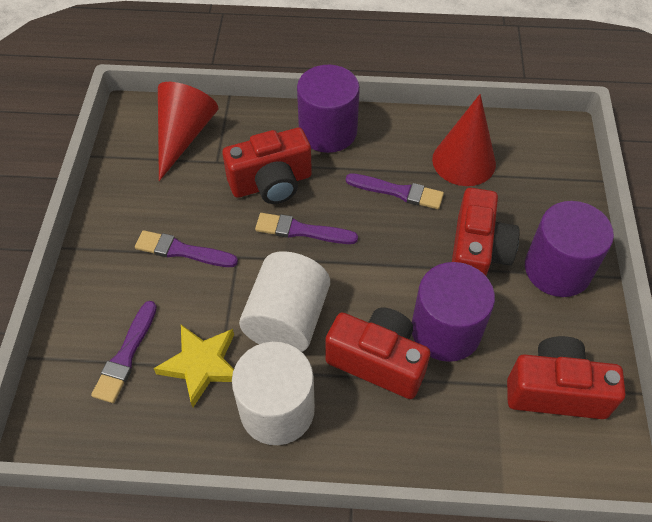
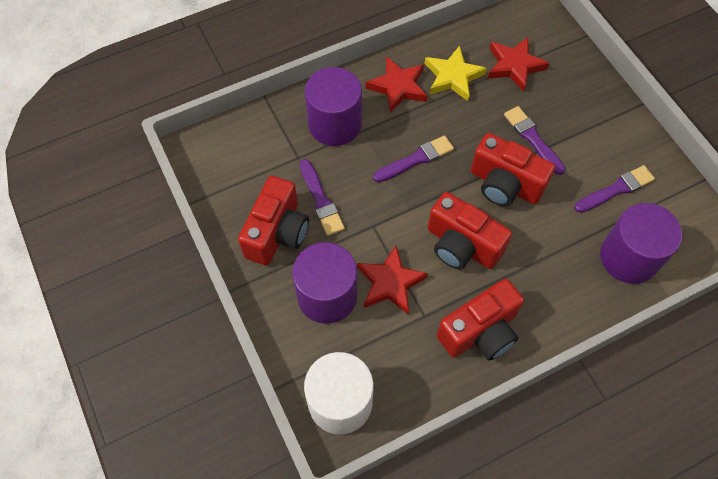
red cone: [158,82,218,181] [432,94,496,186] = 2 -> none = 0
red star: none = 0 -> [357,246,428,314] [366,57,427,113] [487,37,550,92] = 3
white cylinder: [232,342,315,445] [239,251,330,352] = 2 -> [304,352,373,434] = 1

